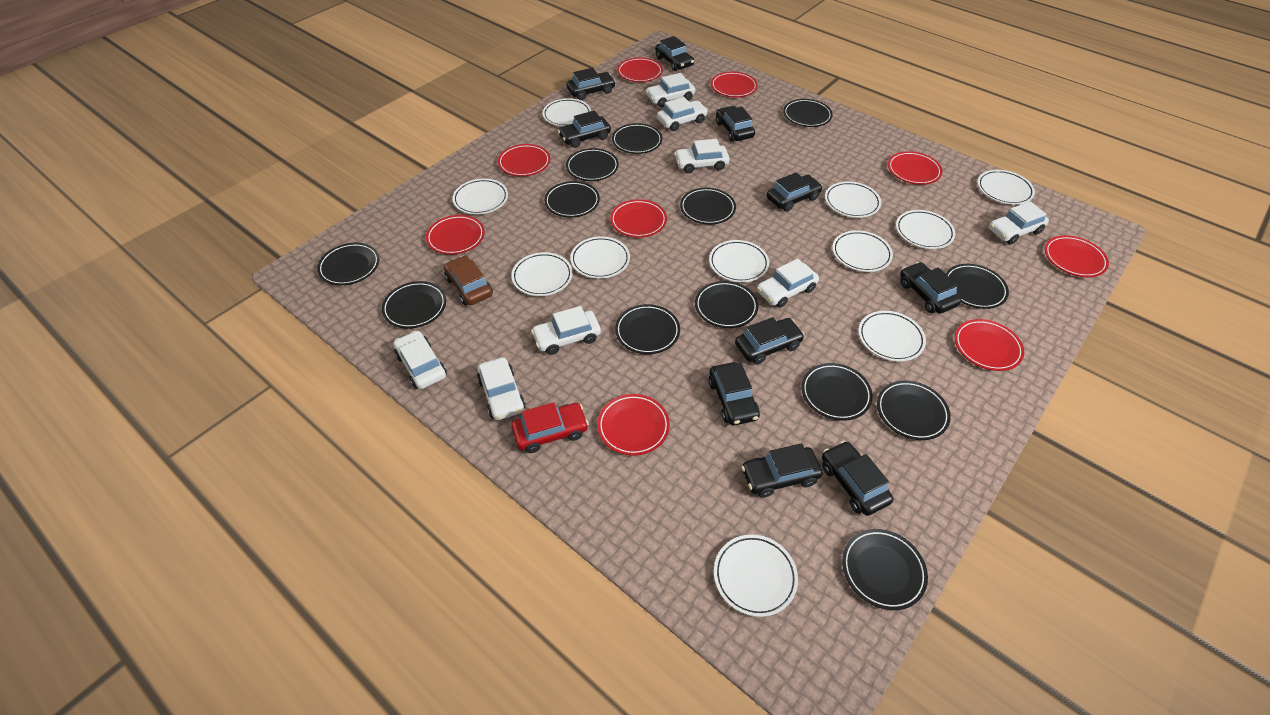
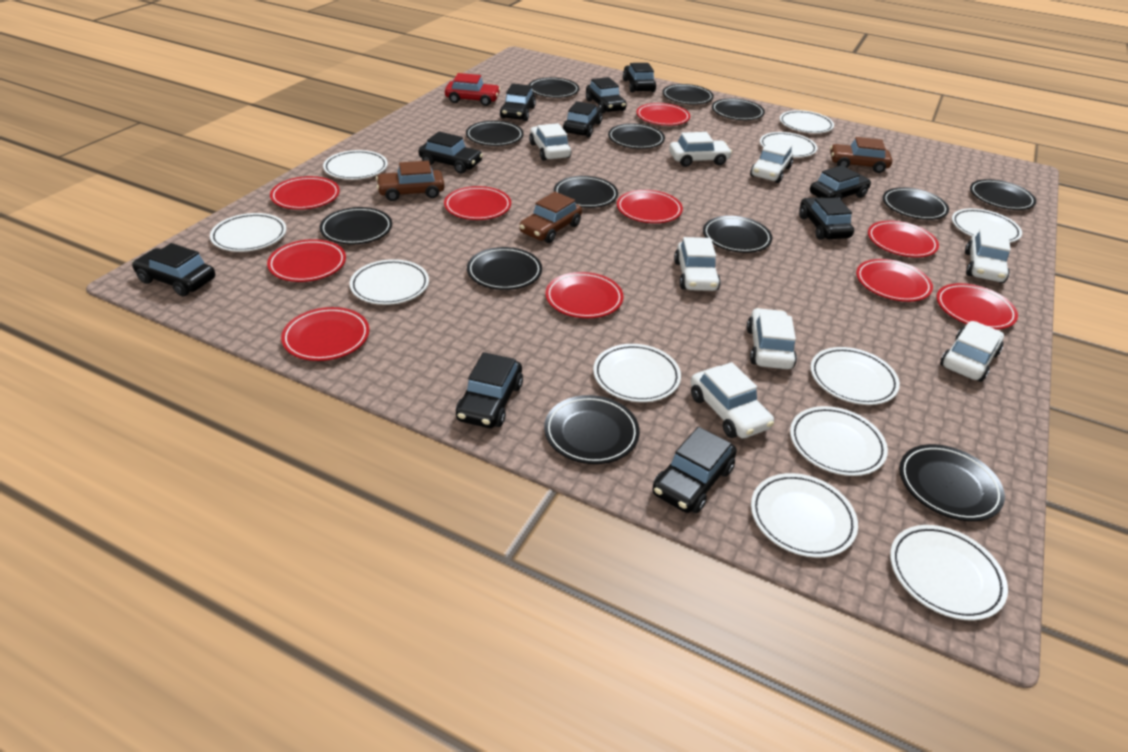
brown car: [444,256,493,305] = 1 -> [376,161,445,201] [519,192,582,243] [830,137,892,173] = 3
red plate: [426,215,485,255] [498,144,550,176] [597,394,670,456] [610,199,667,238] [617,58,663,82] [711,72,758,97] [888,151,942,185] [955,319,1024,371] [1045,235,1109,277] = 9 -> [267,239,346,282] [270,176,340,210] [281,307,369,361] [444,186,511,220] [546,272,623,318] [617,190,683,223] [636,103,690,126] [856,259,933,302] [868,221,939,258] [936,283,1018,330] = 10

